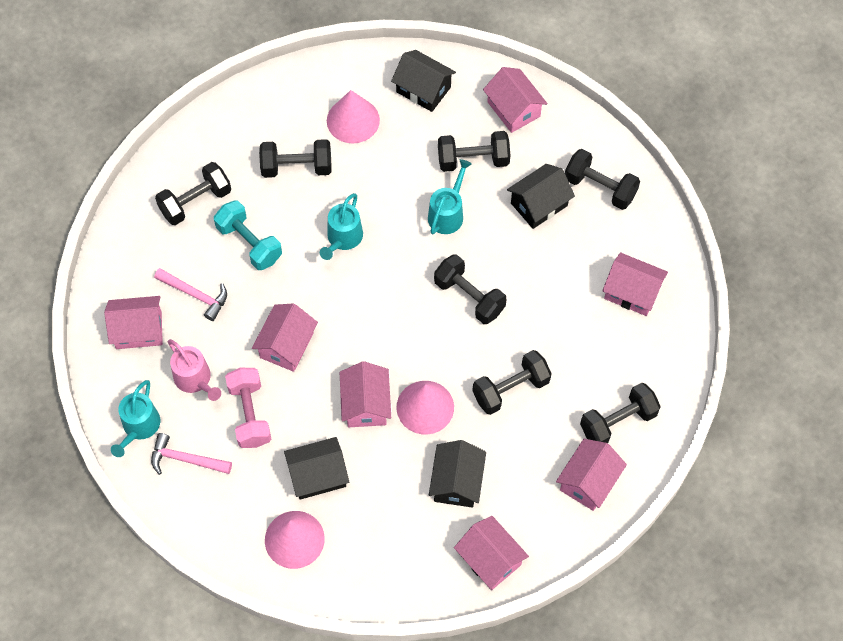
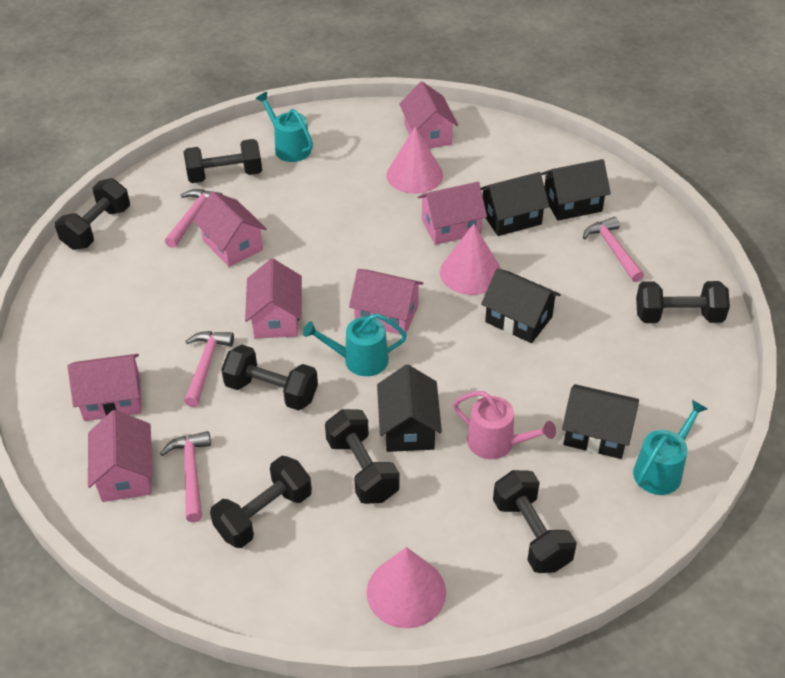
black house: [284,437,349,500] [391,50,456,112] [429,440,486,508] [507,164,575,229] = 4 -> [377,364,442,452] [481,172,549,236] [481,268,561,343] [541,159,611,221] [562,384,639,459] = 5
pink dumbbell: [225,368,271,448] = 1 -> none = 0
pink hammer: [151,433,232,475] [154,268,227,321] = 2 -> [160,431,211,522] [165,189,223,248] [184,331,234,407] [583,217,644,282] = 4
turquoise dumbbell: [214,200,282,270] = 1 -> none = 0

